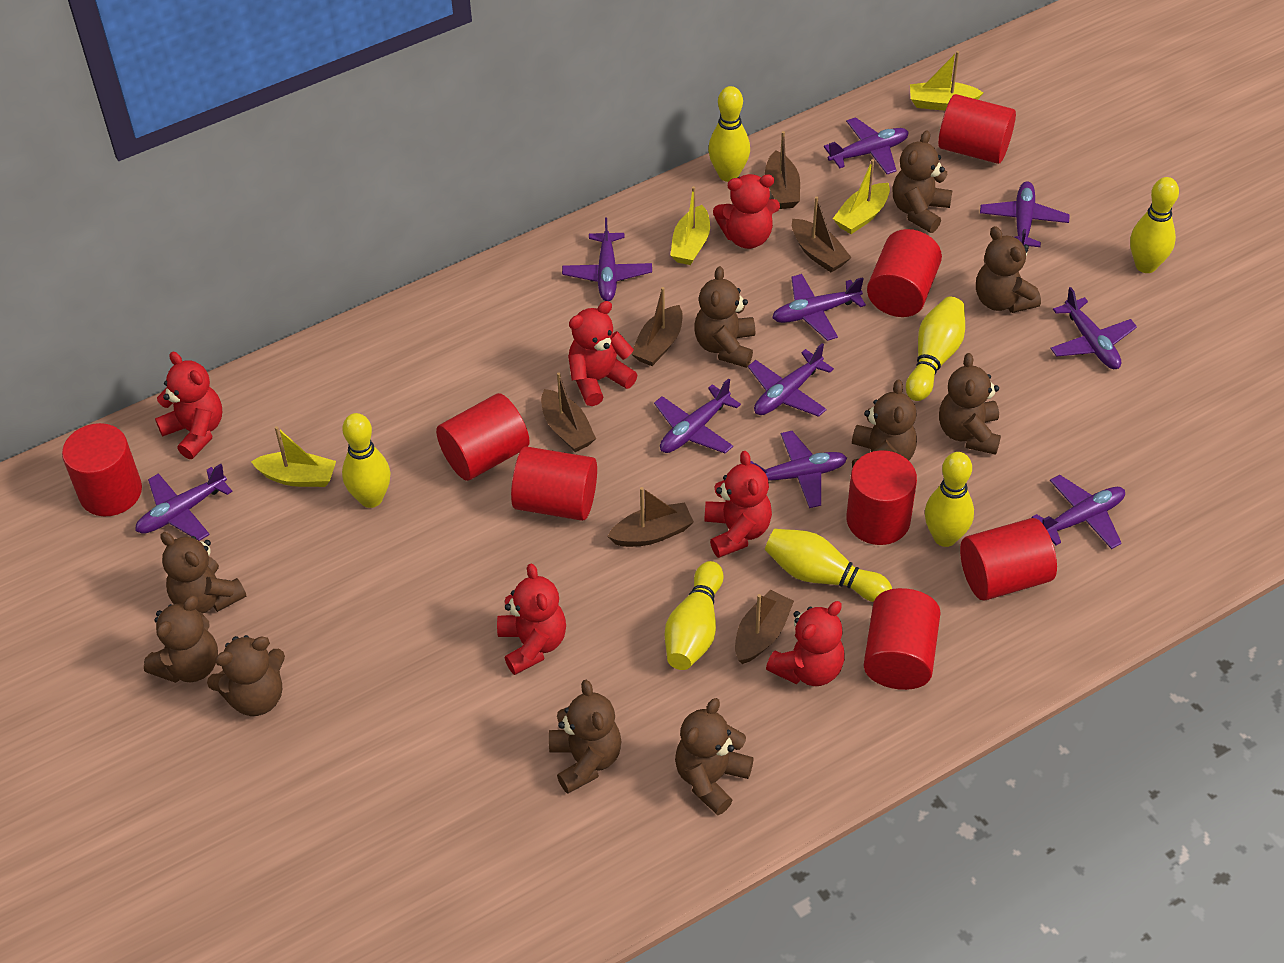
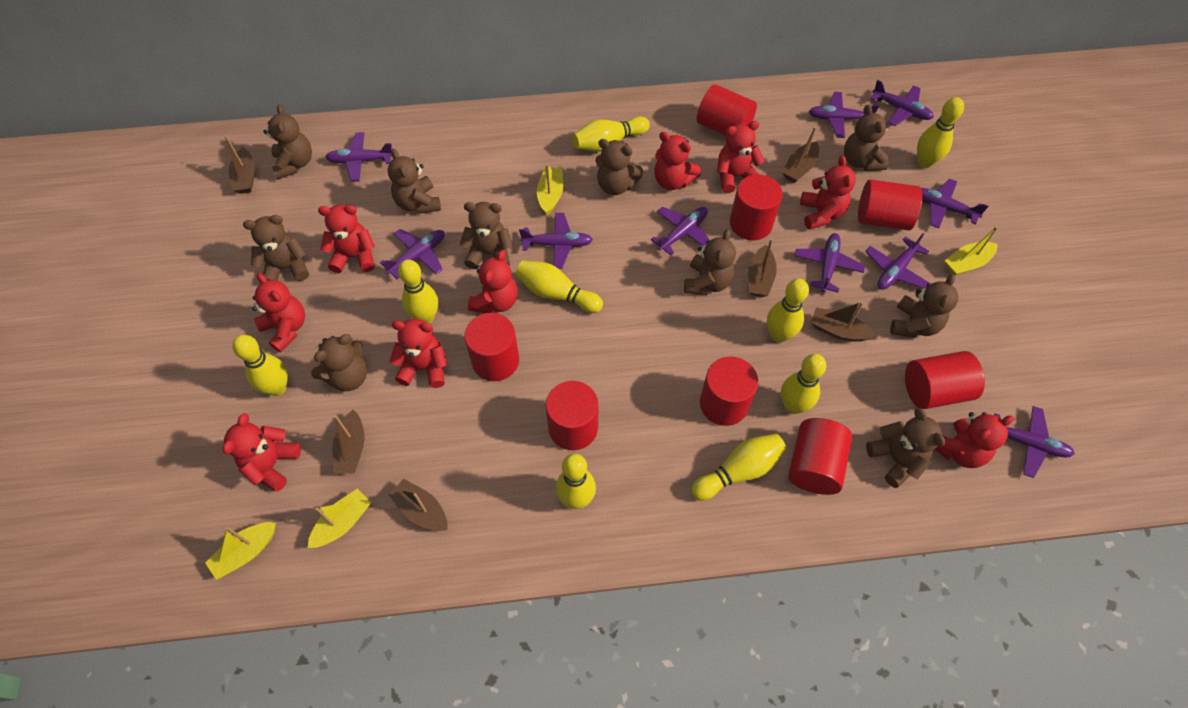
red teddy bear: [155,352,222,459] [497,564,566,675] [568,301,637,406] [704,451,772,558] [713,174,780,249] [766,601,845,686] = 6 -> [223,413,301,492] [252,273,305,353] [318,205,375,273] [389,319,447,388] [468,250,518,313] [654,132,701,190] [717,121,765,193] [800,156,856,230] [935,412,1014,468] = 9
yellow bowling pin: [342,413,390,508] [665,561,724,670] [708,86,750,182] [765,529,892,602] [906,297,965,401] [925,452,974,547] [1130,177,1179,273] = 7 -> [232,335,288,396] [398,260,438,324] [515,260,603,313] [556,453,596,509] [572,116,650,152] [691,434,787,501] [767,278,809,343] [781,354,826,414] [917,97,964,168] = 9

